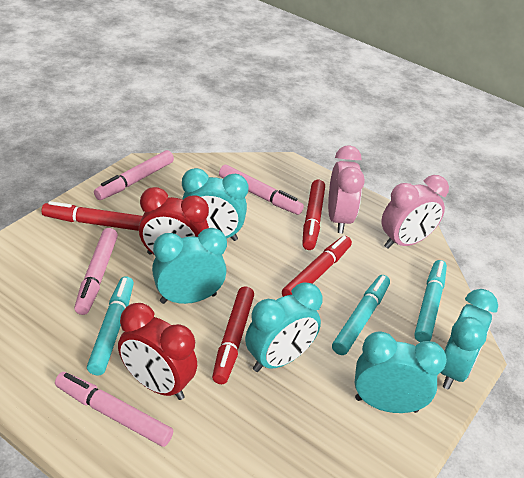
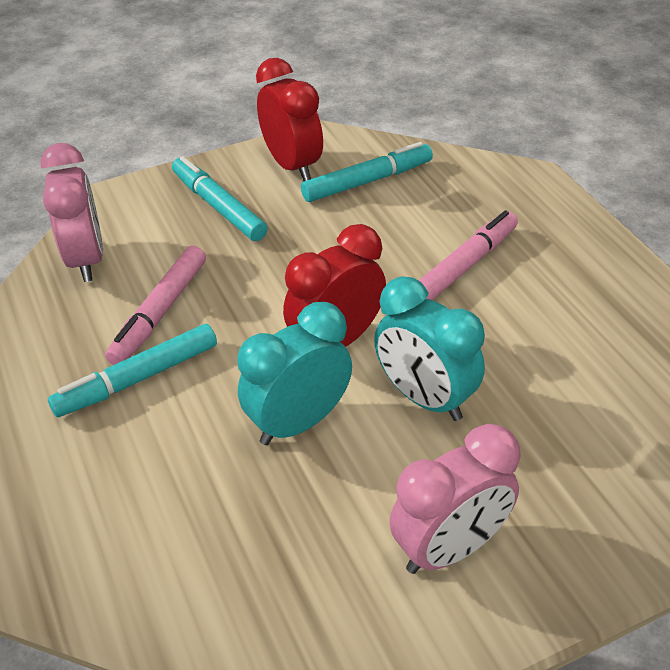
pink marker: [55,372,173,447] [74,228,118,315] [94,150,174,200] [219,165,304,215] = 4 -> [105,246,206,365] [419,210,518,300] = 2
red marker: [42,201,142,231] [212,287,254,384] [282,236,352,297] [302,180,325,250] = 4 -> none = 0
turquoise clock: [152,228,227,304] [182,168,249,241] [245,282,323,372] [355,331,447,413] [440,289,498,390] = 5 -> [237,302,352,445] [374,276,485,421] = 2

